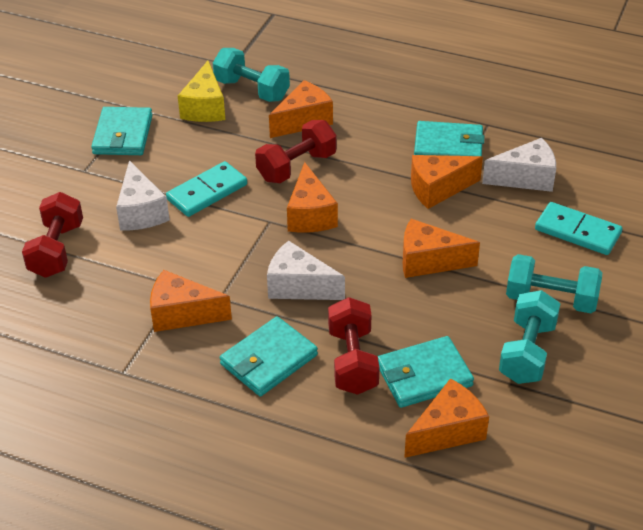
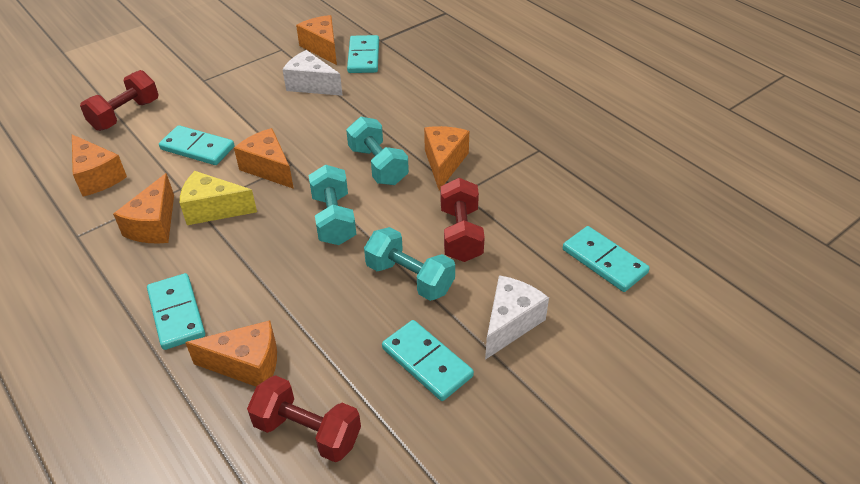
turquoise domino: [166,161,247,217] [535,202,622,255] = 2 -> [147,273,205,350] [159,125,235,165] [347,35,379,73] [382,320,474,401] [563,226,650,292] = 5
turquoise wallet: [91,107,152,155] [220,316,318,396] [378,336,474,408] [414,121,485,156] = 4 -> none = 0
white cheese: [116,160,170,230] [267,241,345,300] [482,138,556,192] = 3 -> [283,50,343,96] [485,275,549,360] = 2

